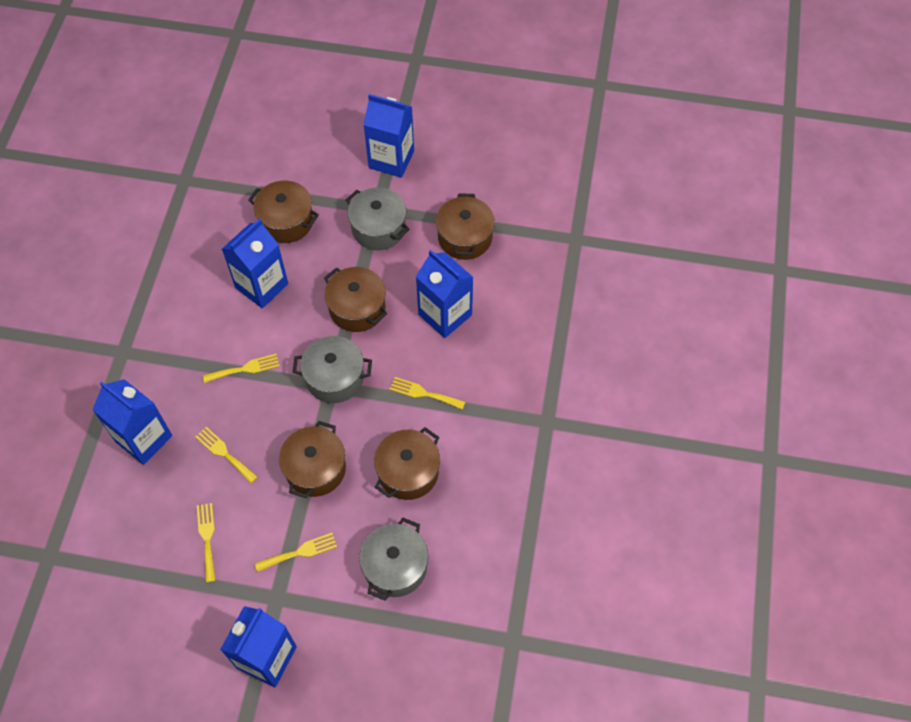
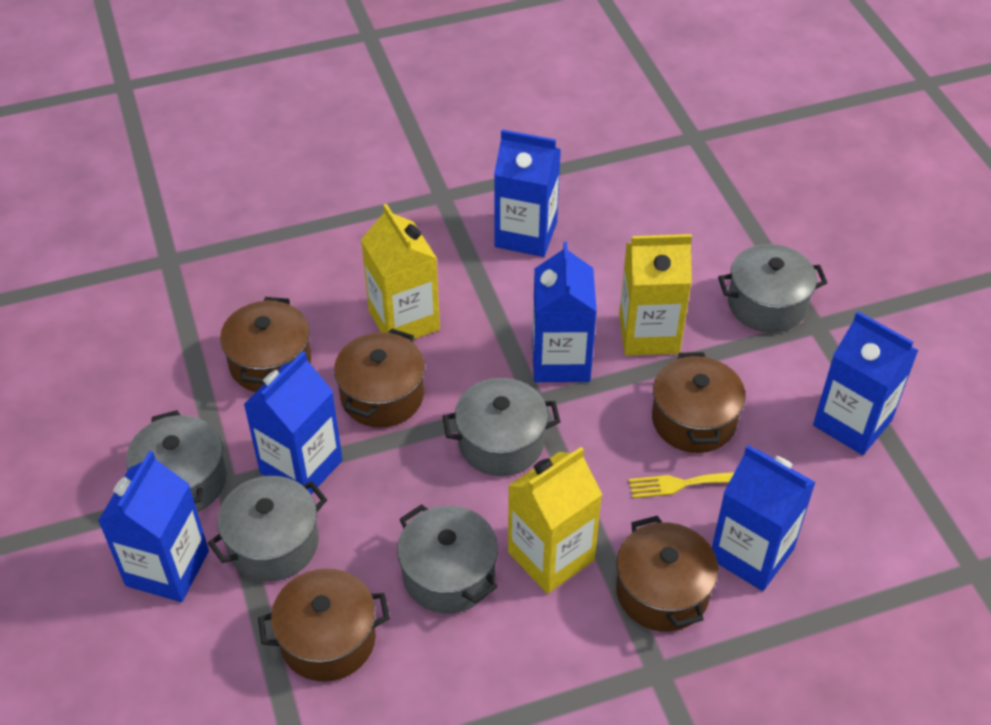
blue carton: [92,379,172,465] [220,606,297,687] [222,219,288,308] [363,94,414,178] [416,250,473,338] = 5 -> [98,451,209,602] [243,351,343,494] [494,129,561,257] [532,242,597,382] [712,445,816,591] [813,311,919,455] = 6
grey pot: [293,336,372,403] [346,187,410,250] [359,518,428,601] = 3 -> [126,410,227,512] [208,476,327,581] [397,504,498,614] [442,378,560,476] [718,244,827,333] = 5
yellow carton: none = 0 -> [361,204,440,340] [508,447,602,594] [619,234,692,356] = 3
yellow fork: [195,427,258,483] [197,503,216,583] [203,354,280,383] [255,533,337,572] [390,377,465,410] = 5 -> [629,472,734,498] = 1

